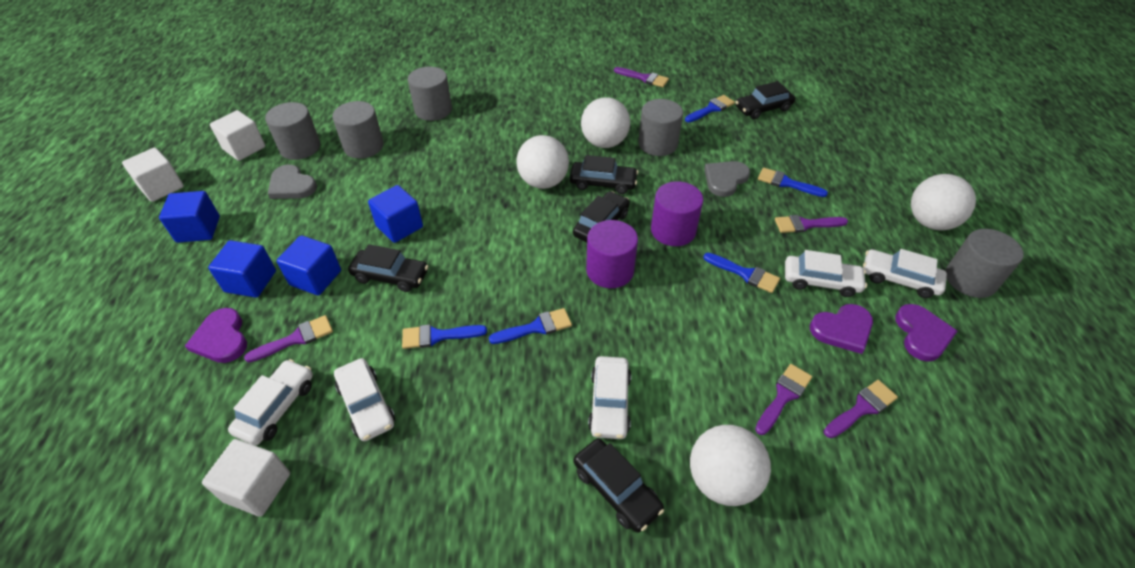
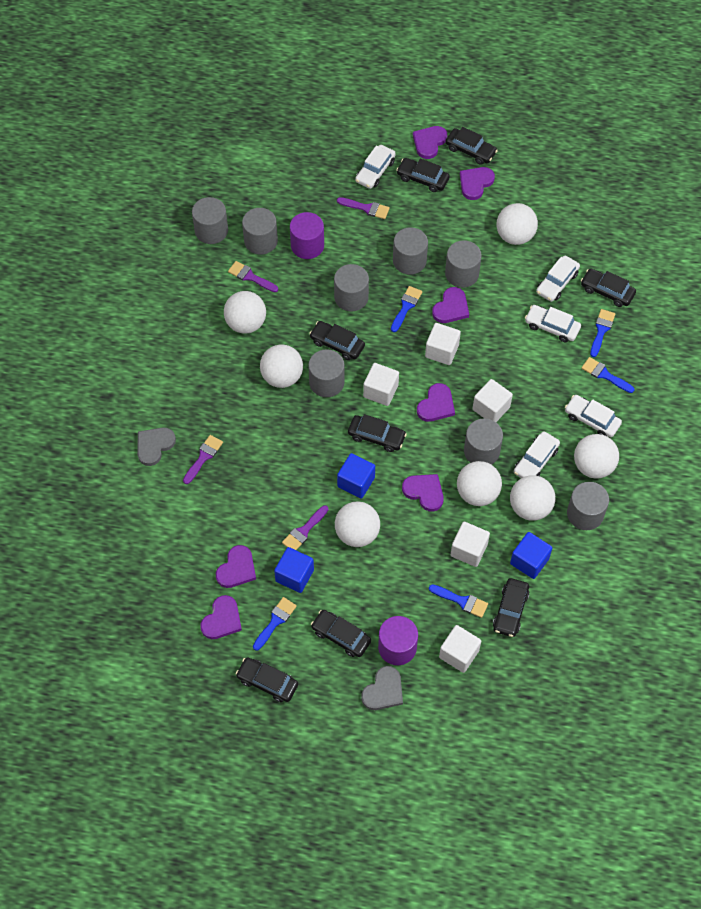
black car: [348,244,428,292] [570,155,638,194] [573,191,630,242] [574,438,664,532] [735,81,795,119] = 5 -> [236,657,298,702] [309,321,365,360] [311,610,371,657] [348,414,407,452] [396,158,450,192] [446,127,498,165] [493,578,529,637] [581,269,636,307] = 8
blue cube: [159,191,220,243] [208,240,276,298] [276,235,341,296] [368,185,423,243] = 4 -> [274,547,314,593] [337,453,375,499] [510,532,552,579] = 3
grey cylinder: [265,102,320,160] [332,101,384,159] [408,67,452,121] [638,99,683,156] [946,229,1024,298] = 5 -> [192,197,228,244] [242,208,278,255] [308,349,345,397] [334,264,369,311] [393,227,428,275] [445,240,482,288] [464,419,503,465] [567,482,609,530] = 8
purple brush: [244,315,333,362] [614,67,669,87] [755,364,812,435] [775,215,848,233] [824,380,898,438] = 5 -> [183,435,223,484] [228,261,278,292] [282,505,328,550] [337,197,390,219] = 4
purple heart: [185,308,247,363] [810,304,873,354] [895,304,958,362] = 3 -> [200,595,242,639] [216,545,256,588] [402,474,444,512] [413,126,447,159] [417,383,455,422] [432,287,469,323] [460,167,495,200] = 7
white ball: [516,135,569,189] [581,97,630,148] [690,425,771,506] [911,174,976,230] = 4 -> [224,291,266,334] [260,344,303,388] [335,501,380,547] [457,461,502,506] [497,203,538,245] [510,475,555,521] [574,434,619,479] = 7
white cube: [122,148,184,202] [202,439,290,517] [210,110,265,161] = 3 -> [363,363,399,406] [425,323,461,365] [439,625,481,673] [451,522,490,567] [473,379,513,422] = 5

